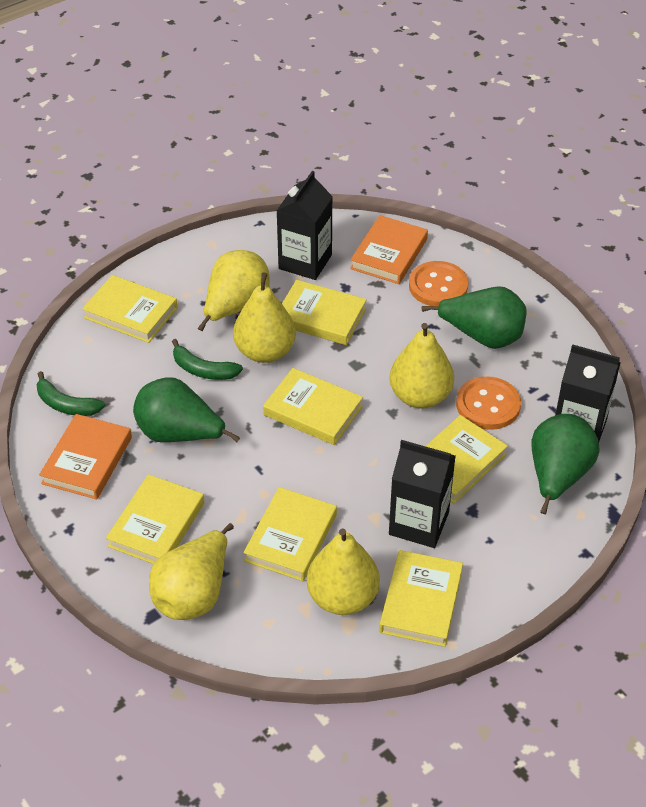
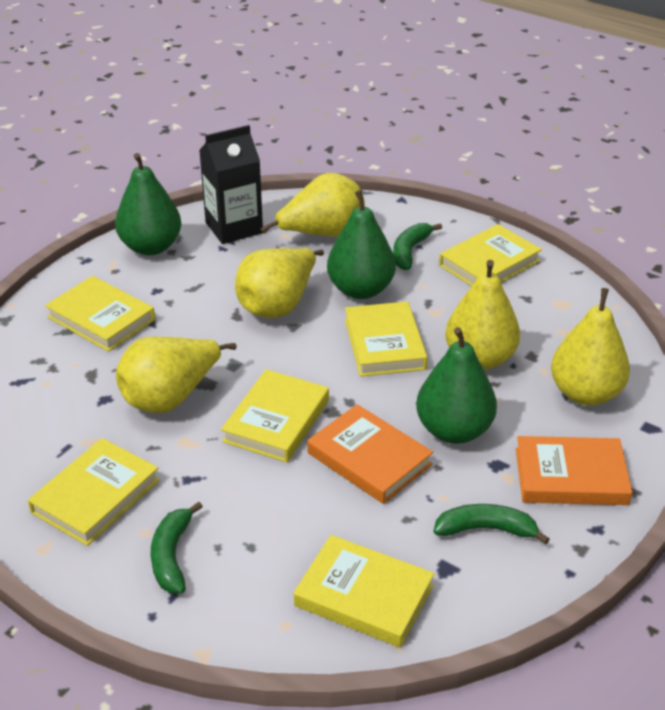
black carton: [277,171,333,280] [389,440,456,548] [555,344,621,442] = 3 -> [199,125,263,244] = 1
green banana: [37,371,105,416] [172,339,243,380] = 2 -> [151,502,203,593] [393,223,442,270] [434,504,550,545] = 3
orange button: [409,261,468,307] [456,376,521,430] = 2 -> none = 0
yellow book: [82,275,178,343] [106,474,204,564] [243,487,337,581] [263,368,363,445] [282,280,367,345] [379,550,463,647] [426,415,508,504] = 7 -> [28,438,160,546] [45,276,155,352] [221,369,329,462] [294,535,434,648] [345,301,428,377] [439,224,542,286] = 6

